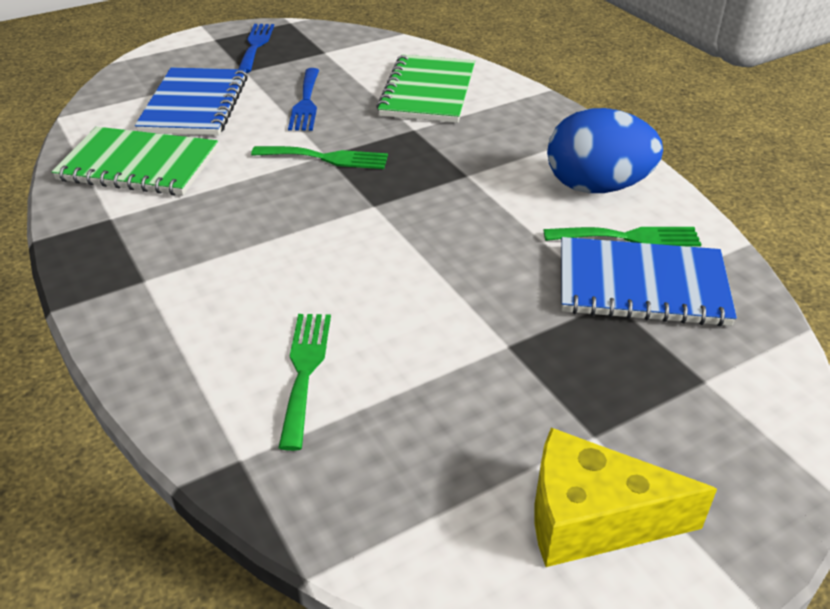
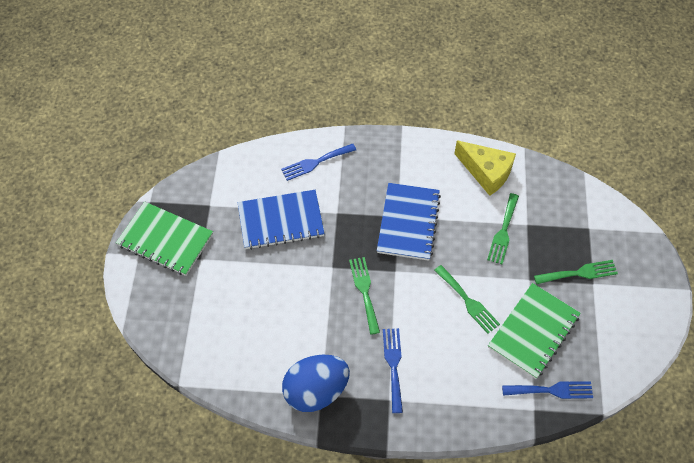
blue fork: [238,24,274,73] [288,68,319,131] = 2 -> [281,144,356,181] [383,328,403,413] [502,381,593,399] = 3
green fork: [251,146,388,169] [278,314,331,451] [544,227,702,247] = 3 -> [349,257,380,335] [434,265,500,334] [487,193,519,264] [534,260,618,284] = 4

